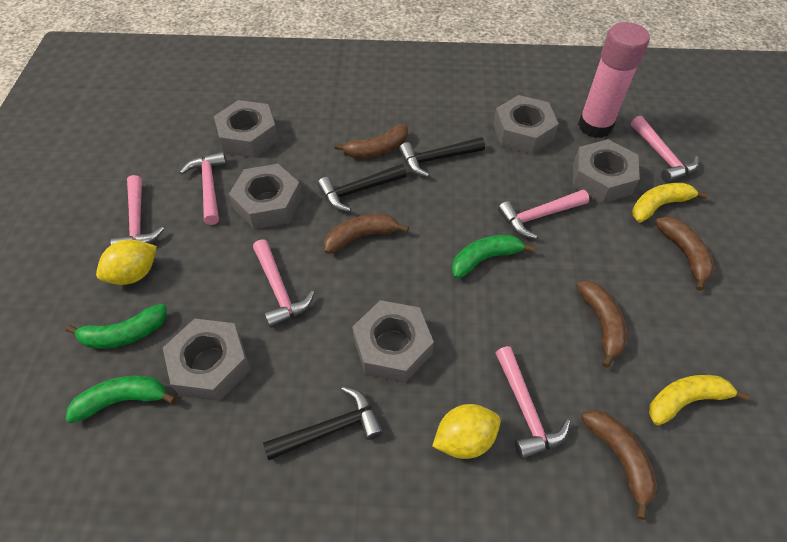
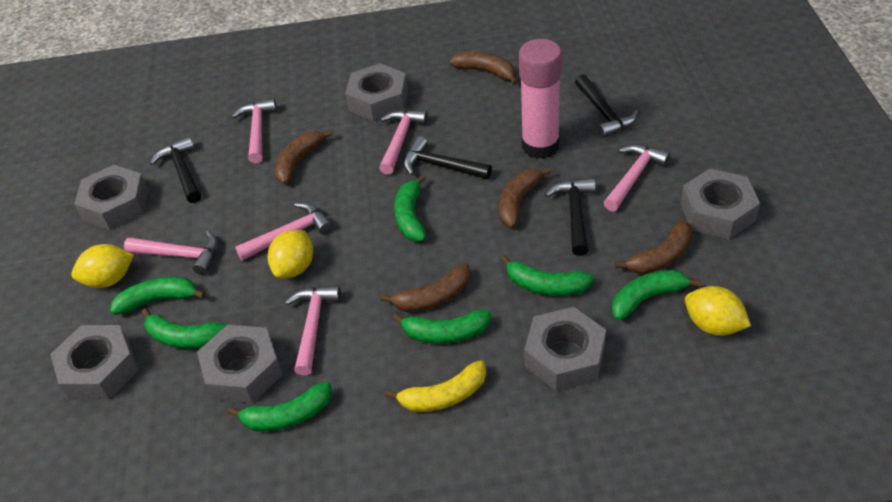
black hammer: [263,386,383,460] [318,164,407,212] [399,137,485,177] = 3 -> [150,136,201,203] [404,136,492,179] [545,178,596,256] [575,74,638,138] = 4
green banana: [65,376,176,423] [66,304,167,349] [452,235,535,279] = 3 -> [110,277,206,315] [142,308,227,349] [228,382,332,431] [392,310,491,344] [394,175,426,241] [500,255,594,296] [612,270,701,320] = 7
yellow banana: [632,183,708,223] [649,375,749,425] = 2 -> [386,360,486,412] = 1
yellow lemon: [96,239,157,285] [432,404,501,459] = 2 -> [71,244,134,288] [268,230,313,278] [685,286,751,336] = 3

